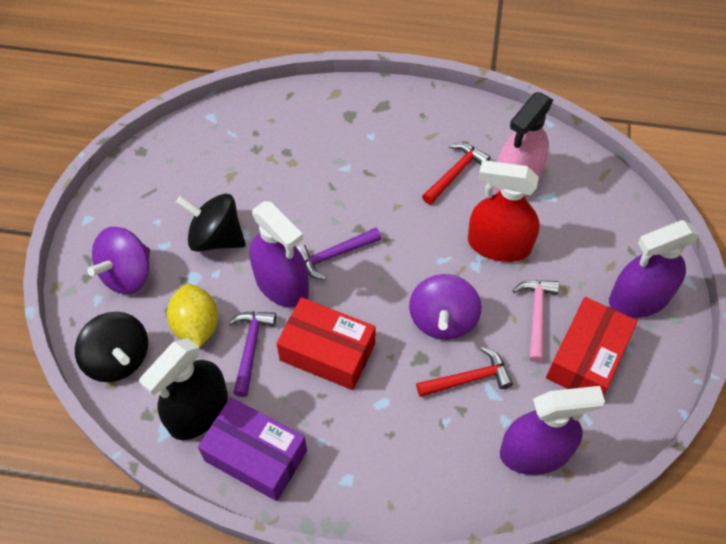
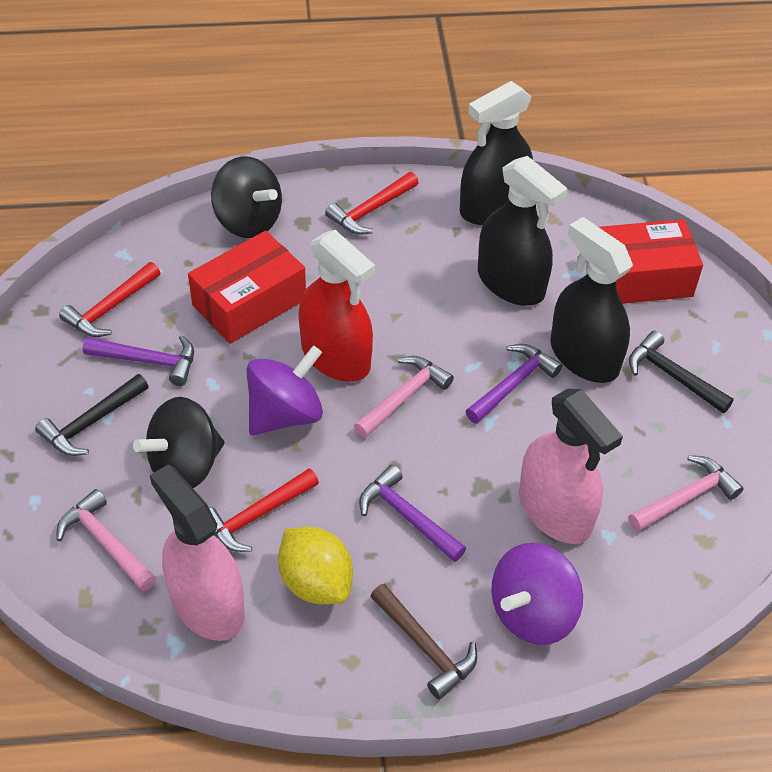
black hammer: none = 0 -> [35,374,149,456] [629,331,734,413] = 2
black spray bottle: [139,338,228,440] = 1 -> [460,81,533,225] [478,156,568,306] [550,217,633,383] = 3
brown hammer: none = 0 -> [370,584,477,700] = 1
pink hammer: [512,280,559,362] = 1 -> [57,489,157,591] [354,356,454,438] [629,455,744,532] = 3
pink spray bottle: [493,92,553,196] = 1 -> [150,464,245,641] [519,389,623,544] = 2
purple box: [198,397,307,501] = 1 -> none = 0
purple hammer: [228,311,276,397] [297,228,381,280] = 2 -> [83,335,194,386] [359,465,466,562] [465,344,563,424] = 3
purple spray bottle: [249,201,309,308] [500,386,605,475] [609,220,700,318] = 3 -> none = 0
red hammer: [416,347,513,397] [422,143,491,205] = 2 -> [59,262,160,337] [209,468,319,552] [325,172,419,235] = 3

